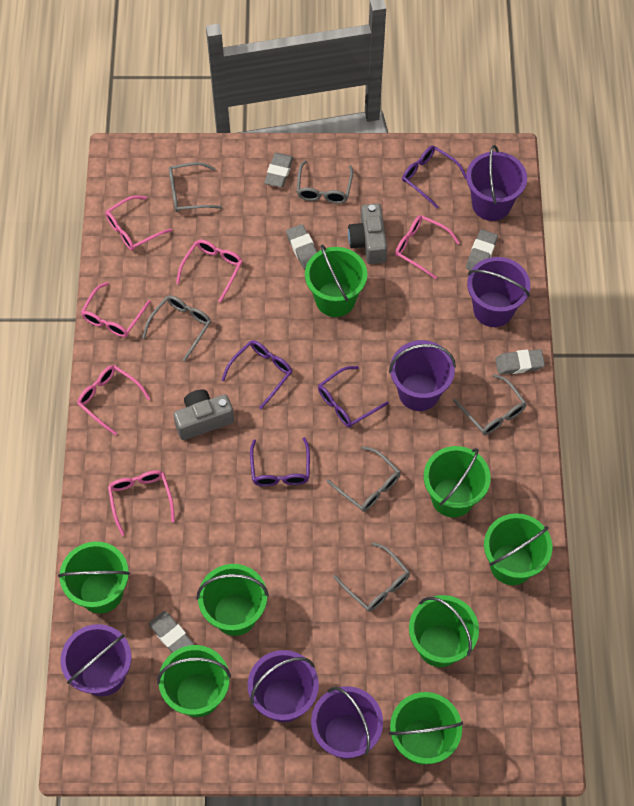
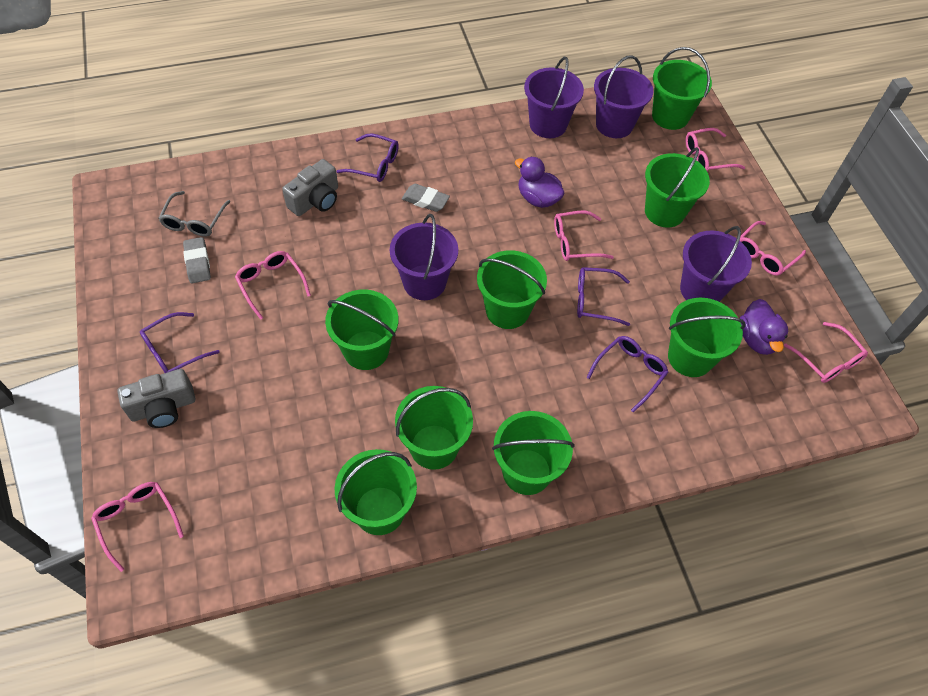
grey eraser: [149,611,194,653] [264,153,293,187] [286,224,317,269] [466,229,498,271] [495,349,545,375] = 5 -> [183,237,211,283] [402,184,450,212] = 2
grey glasses: [142,295,211,362] [169,162,222,212] [297,161,353,204] [327,446,401,512] [333,542,410,612] [453,374,527,435] = 6 -> [158,191,231,237] = 1
purple bucket: [61,624,131,697] [248,650,319,722] [311,686,383,759] [389,340,456,411] [466,145,527,221] [467,257,530,327] = 6 -> [390,214,458,300] [524,57,584,138] [594,55,653,138] [680,226,752,302] = 4
purple duck: none = 0 -> [515,157,565,208] [740,299,788,355] = 2

